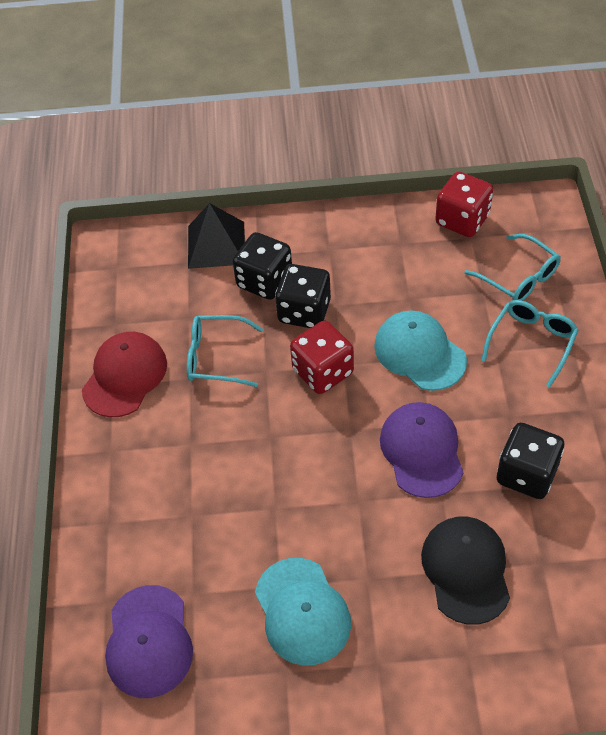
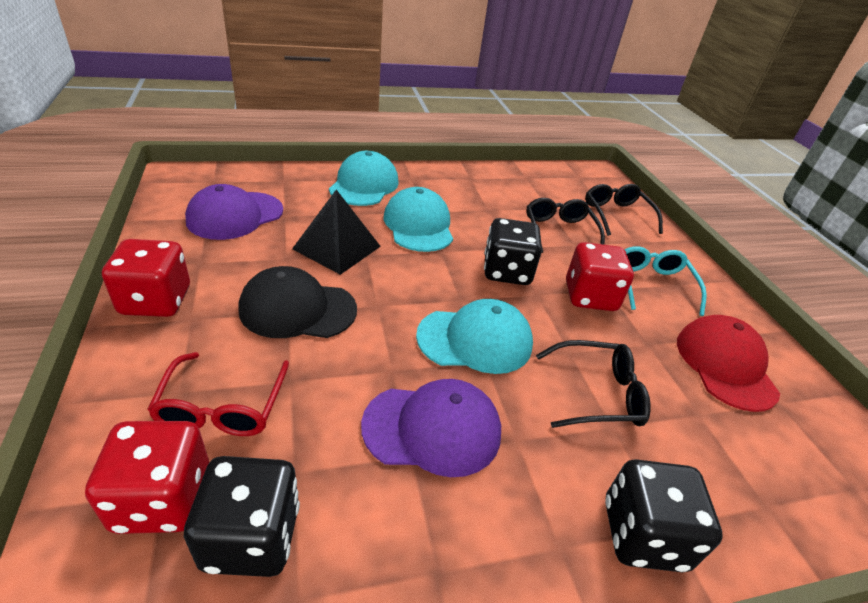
black glasses: none = 0 -> [526,198,605,253] [536,340,651,428] [585,184,663,236] = 3
red dice: [290,321,354,394] [435,171,493,237] = 2 -> [85,421,209,534] [102,239,190,317] [566,242,634,311] = 3
red glasses: none = 0 -> [147,352,289,436] = 1
turquoise cap: [255,558,351,666] [374,311,467,391] = 2 -> [329,151,399,206] [384,187,453,252] [416,299,533,374] = 3
turquoise glasses: [187,315,264,387] [465,234,561,301] [481,300,578,388] = 3 -> [624,246,707,316] = 1

